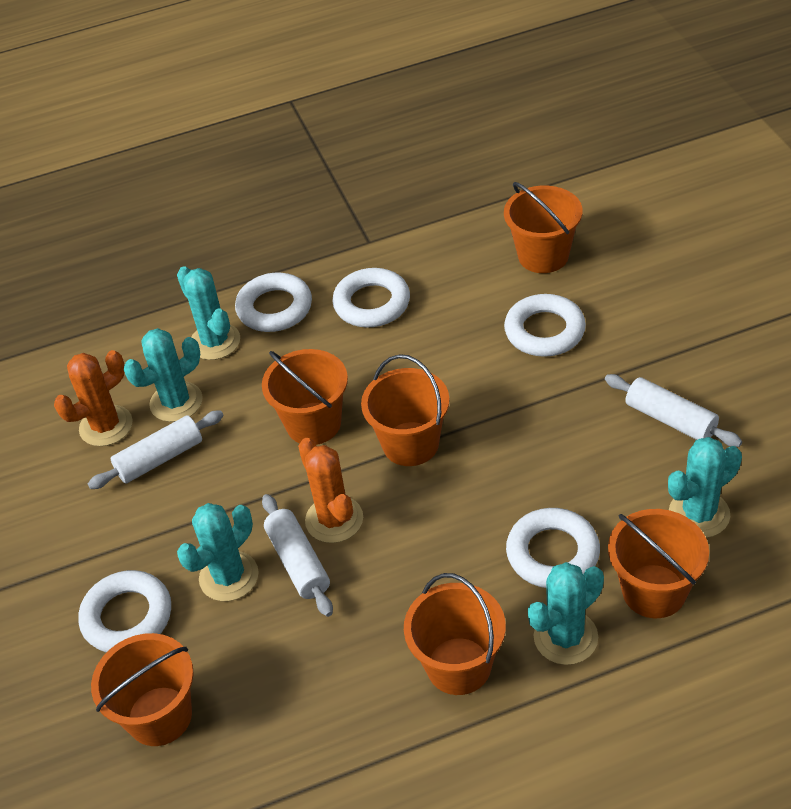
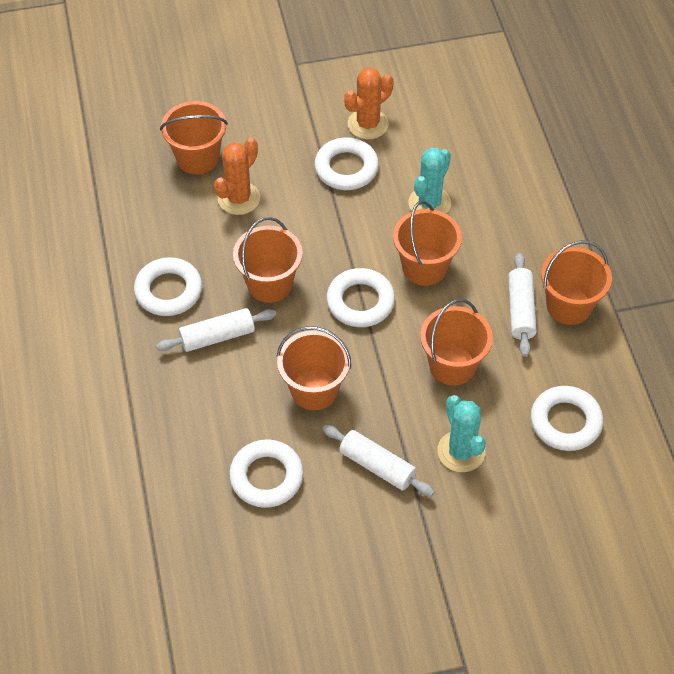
turquoise cactus: [124,328,203,422] [177,266,240,360] [177,503,259,601] [528,562,604,665] [668,437,742,538] = 5 -> [408,147,451,214] [437,395,486,472] = 2

